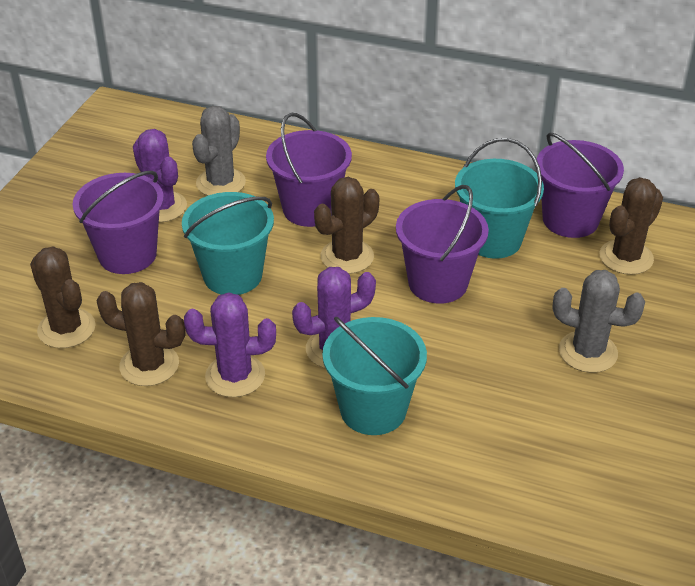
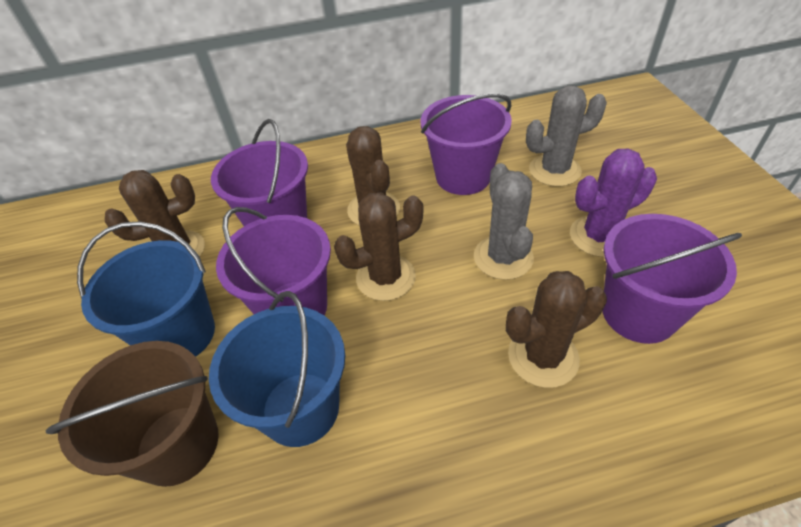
blue bucket: none = 0 -> [77,221,215,357] [209,291,345,447] = 2
brown bucket: none = 0 -> [45,341,218,487] = 1
purple cactus: [133,129,187,223] [184,292,276,397] [292,267,376,368] = 3 -> [570,148,657,257] = 1
turquoise bucket: [182,192,274,295] [322,317,427,435] [455,138,544,259] = 3 -> none = 0

